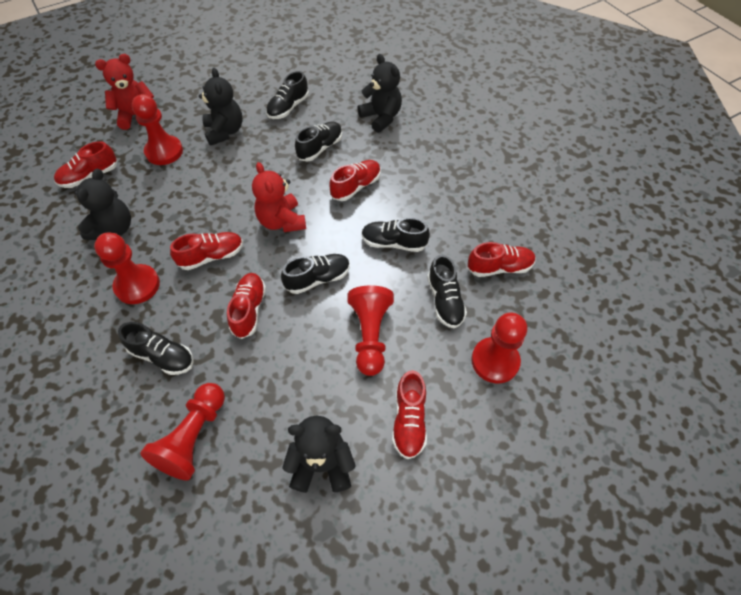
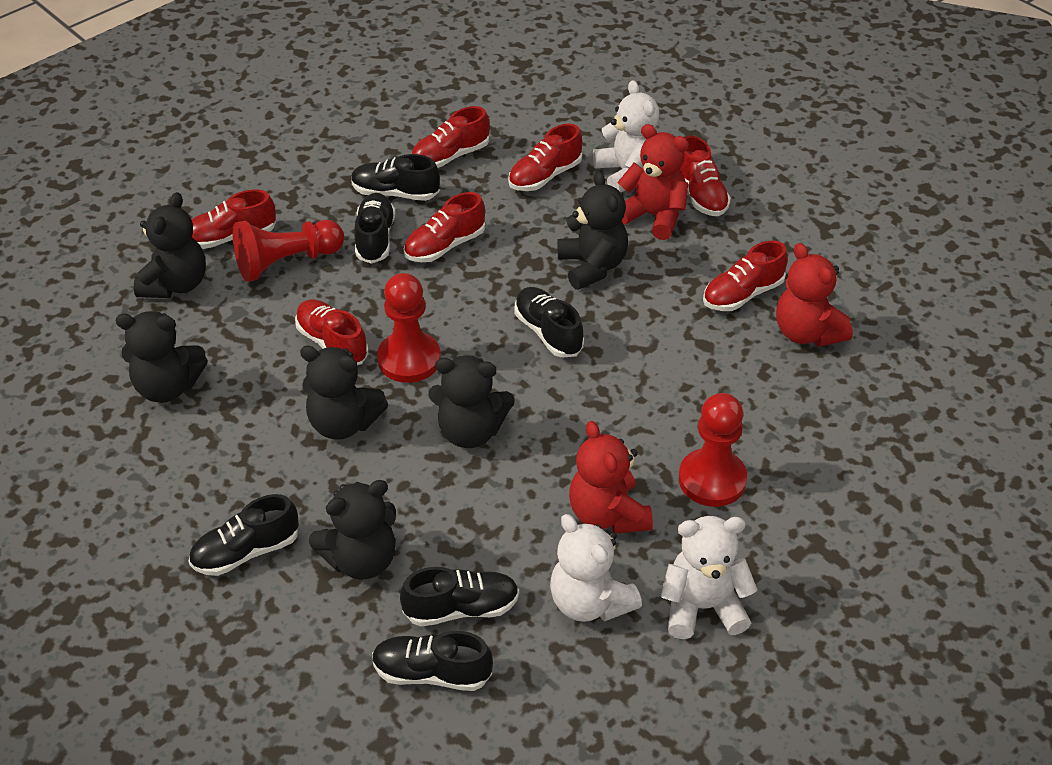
black teddy bear: [75,169,131,240] [199,68,242,146] [282,416,355,493] [357,54,402,133] = 4 -> [115,311,208,403] [134,192,206,298] [300,345,388,440] [309,480,396,580] [428,356,515,448] [557,171,628,290] = 6
red pawn: [94,232,160,304] [132,94,183,165] [140,383,225,480] [347,286,394,376] [471,312,527,383] = 5 -> [233,220,344,282] [377,273,441,383] [679,393,747,507] = 3
red shoe: [54,141,117,188] [170,232,243,270] [227,273,266,339] [329,160,381,201] [392,370,427,459] [467,242,536,277] = 6 -> [191,190,276,249] [295,299,368,365] [404,192,485,262] [411,106,490,168] [508,124,582,191] [680,135,731,216] [703,241,788,311] = 7
red teddy bear: [95,54,154,130] [252,162,306,232] = 2 -> [569,421,653,534] [617,124,689,240] [776,243,853,347] = 3
white teddy bear: none = 0 -> [550,514,642,622] [593,80,660,193] [660,516,758,639] = 3

